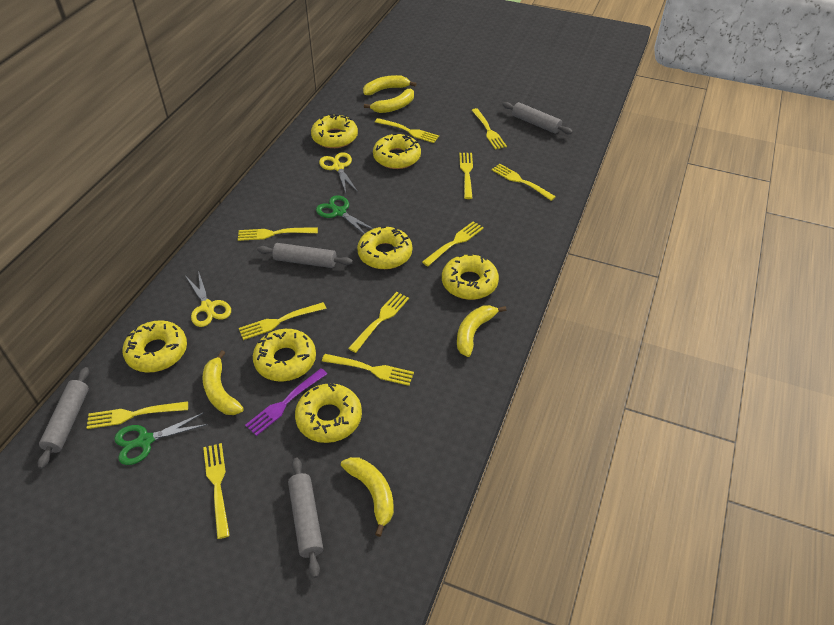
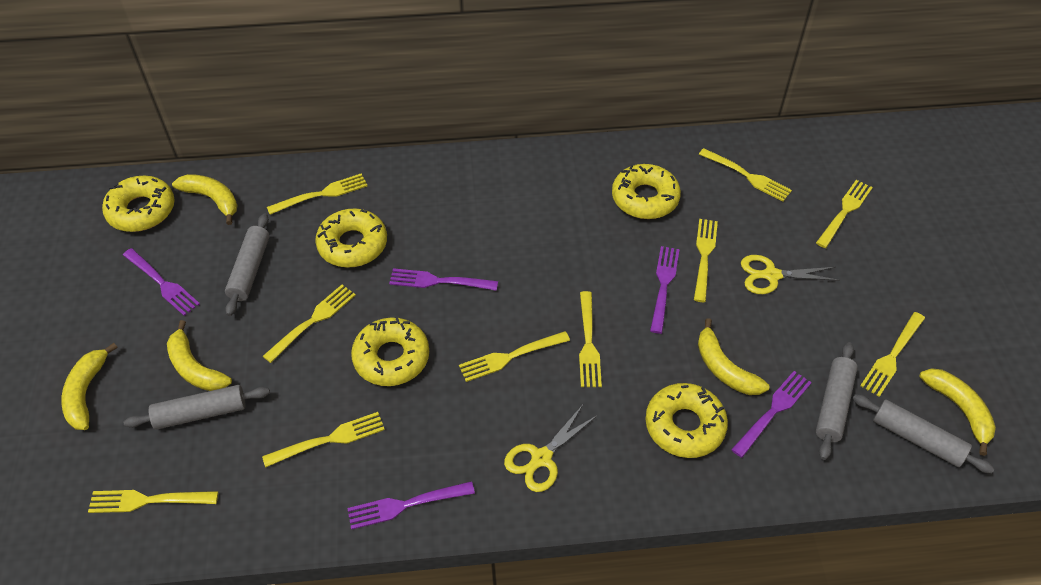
green scissors: [114,412,208,465] [316,195,374,234] = 2 -> none = 0
purple fork: [245,368,327,436] = 1 -> [123,248,200,316] [347,481,475,530] [389,268,498,291] [650,246,680,334] [731,371,812,458] = 5
yellow donut: [122,320,187,372] [253,329,316,381] [295,382,362,443] [311,114,358,148] [357,226,412,269] [373,133,421,169] [442,254,499,300] = 7 -> [102,176,175,232] [315,209,387,268] [351,316,429,386] [612,164,681,219] [645,383,728,458] = 5
yellow fork: [87,401,188,429] [203,443,230,539] [238,227,318,241] [239,302,326,340] [322,354,414,386] [348,292,409,353] [375,118,439,143] [422,221,484,266] [459,153,473,199] [471,108,507,150] [492,164,556,201] = 11 -> [88,490,218,513] [262,412,385,468] [263,285,356,363] [267,174,368,215] [459,331,570,382] [579,291,602,387] [694,219,718,302] [699,148,792,202] [816,180,873,248] [860,312,925,397] = 10

